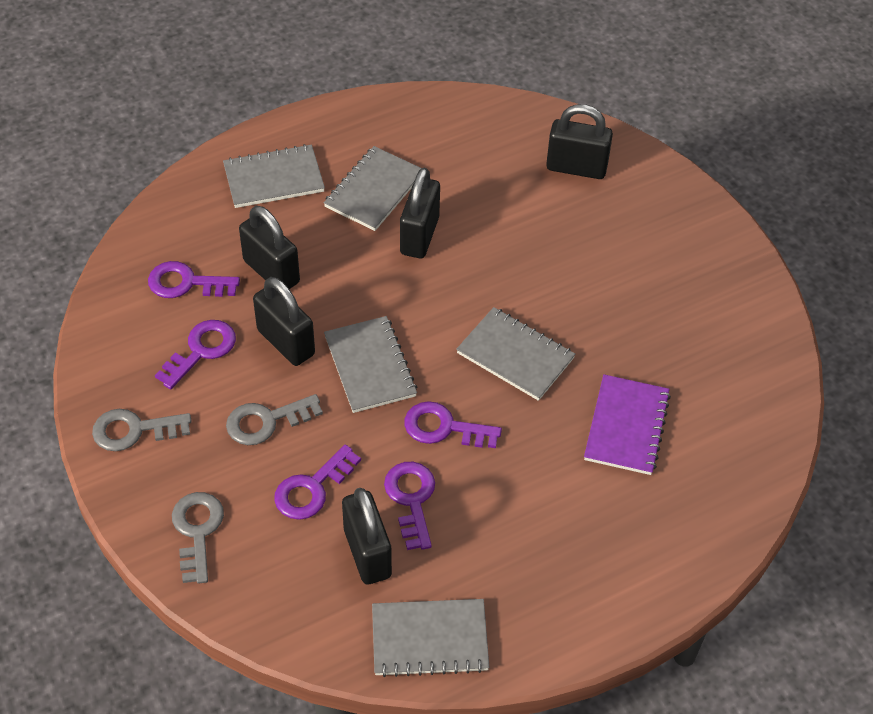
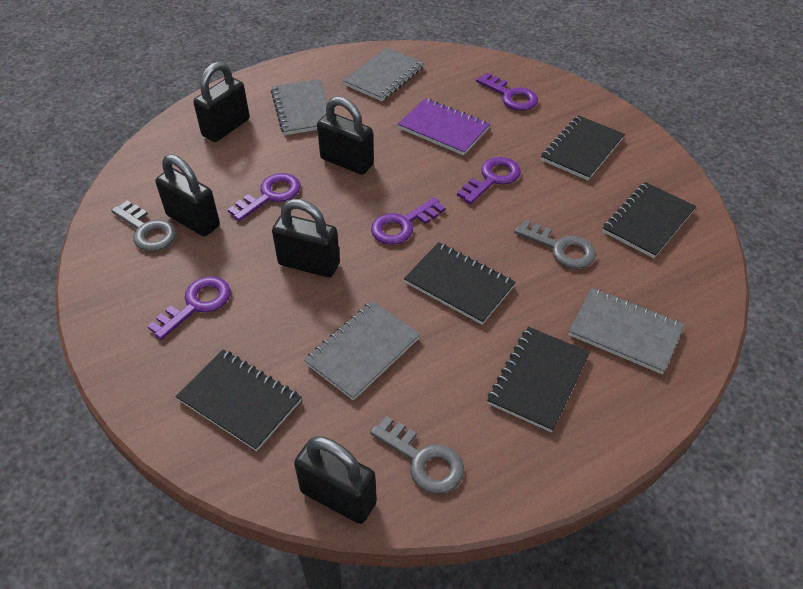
black notebook: none = 0 -> [176,349,302,451] [404,242,516,325] [487,327,590,432] [541,115,625,180] [603,182,696,258] = 5
grey notebook: [223,144,325,208] [324,146,421,231] [324,316,417,413] [372,599,490,677] [456,307,576,401] = 5 -> [271,79,328,135] [304,301,421,401] [343,47,424,101] [568,288,684,374] = 4

